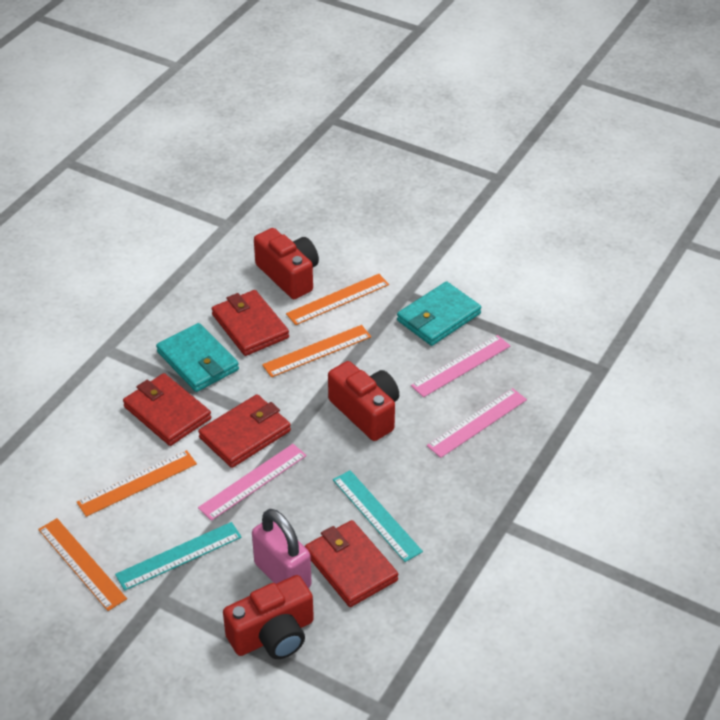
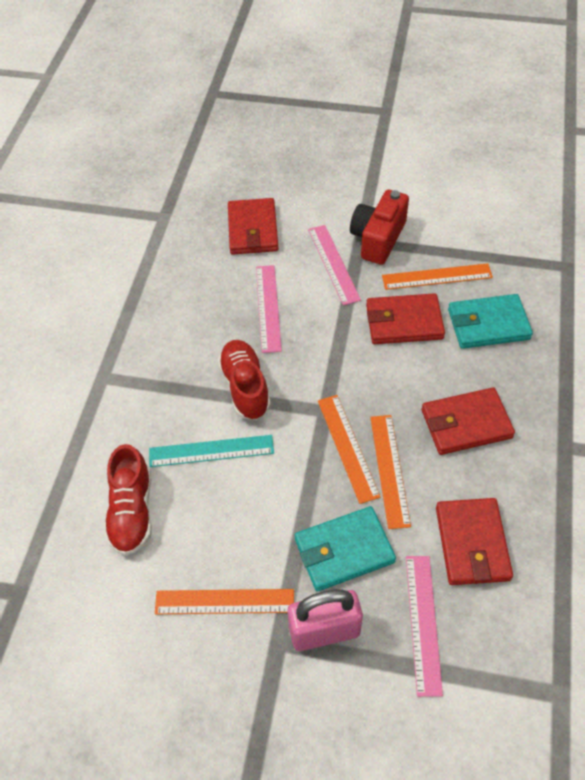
red camera: [223,575,314,659] [254,228,319,299] [328,361,399,441] = 3 -> [350,190,409,265] = 1
red shoe: none = 0 -> [104,444,152,556] [218,340,271,420] = 2
turquoise ruler: [115,522,242,591] [333,470,423,562] = 2 -> [149,435,274,467] = 1

